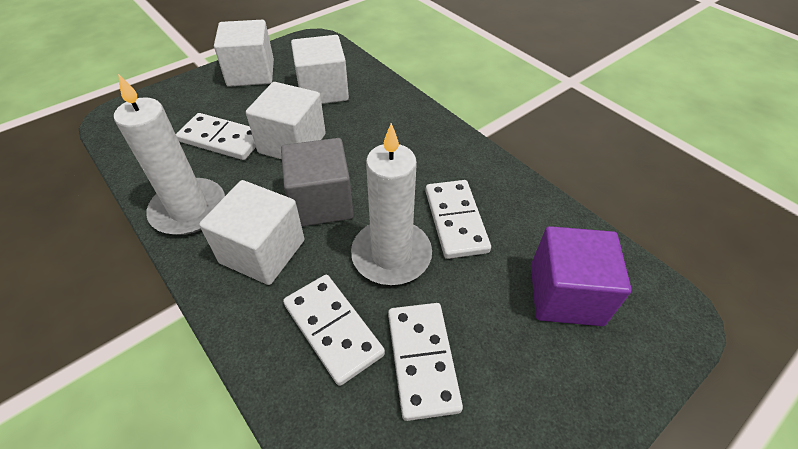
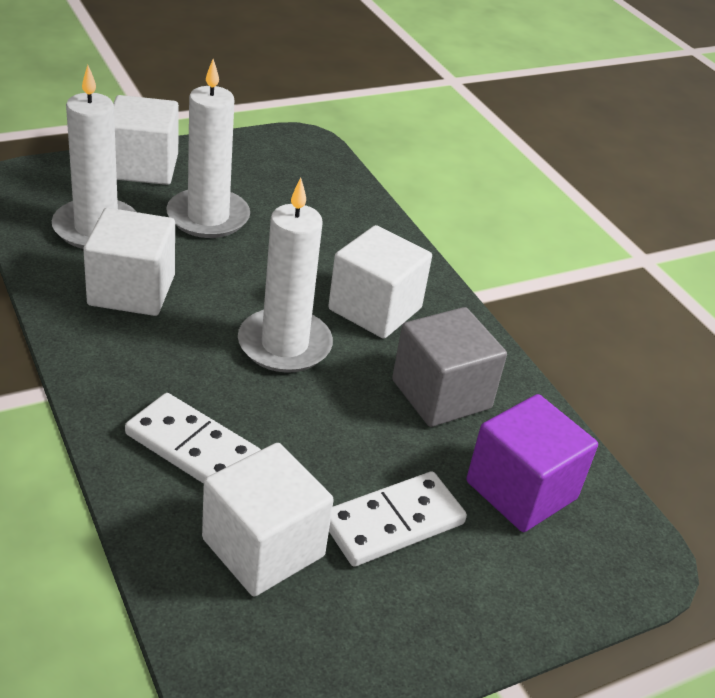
white candle: [114,74,225,235] [351,123,432,285] = 2 -> [52,65,136,249] [166,59,250,238] [238,178,333,373] = 3
white domino: [176,113,256,160] [283,275,385,386] [388,303,463,421] [425,180,491,259] = 4 -> [125,393,261,484] [329,471,467,567] = 2

